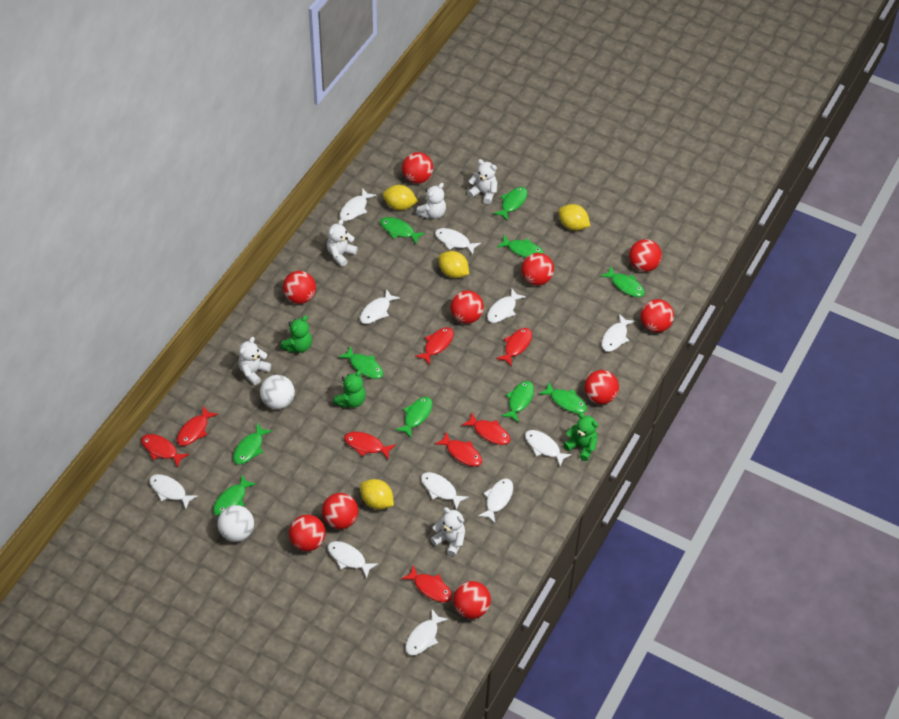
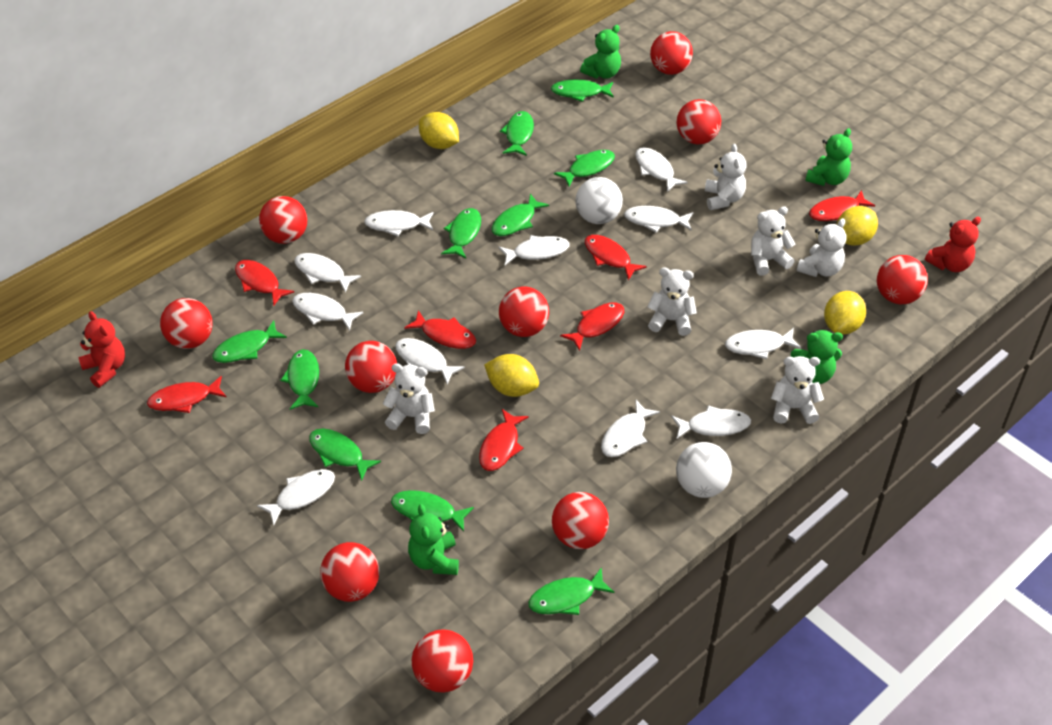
green teddy bear: [280,315,312,353] [333,370,366,408] [563,413,598,461] = 3 -> [408,504,459,575] [580,25,621,79] [791,330,843,384] [805,128,852,186] = 4
red fish: [141,434,189,468] [177,406,218,446] [344,432,395,460] [402,565,452,602] [415,327,454,365] [435,432,482,467] [462,413,511,445] [496,328,532,367] = 8 -> [147,376,227,413] [235,260,294,306] [404,310,476,349] [479,409,529,471] [560,302,624,351] [585,235,647,280] [809,190,875,221] = 7
red teddy bear: none = 0 -> [78,311,125,388] [925,217,981,272] = 2
white teddy bear: [238,337,271,385] [327,219,358,267] [416,183,446,219] [431,507,465,556] [467,159,497,204] = 5 -> [383,363,435,434] [647,267,697,336] [705,144,746,210] [751,206,795,276] [771,356,824,424] [797,218,846,277] = 6

